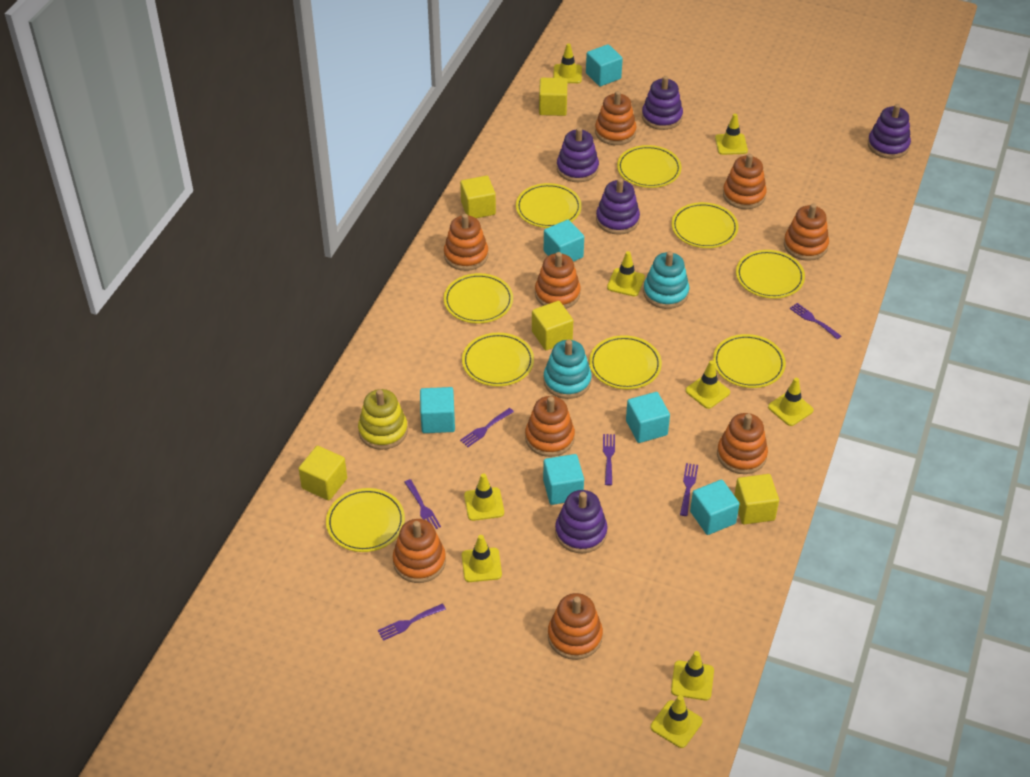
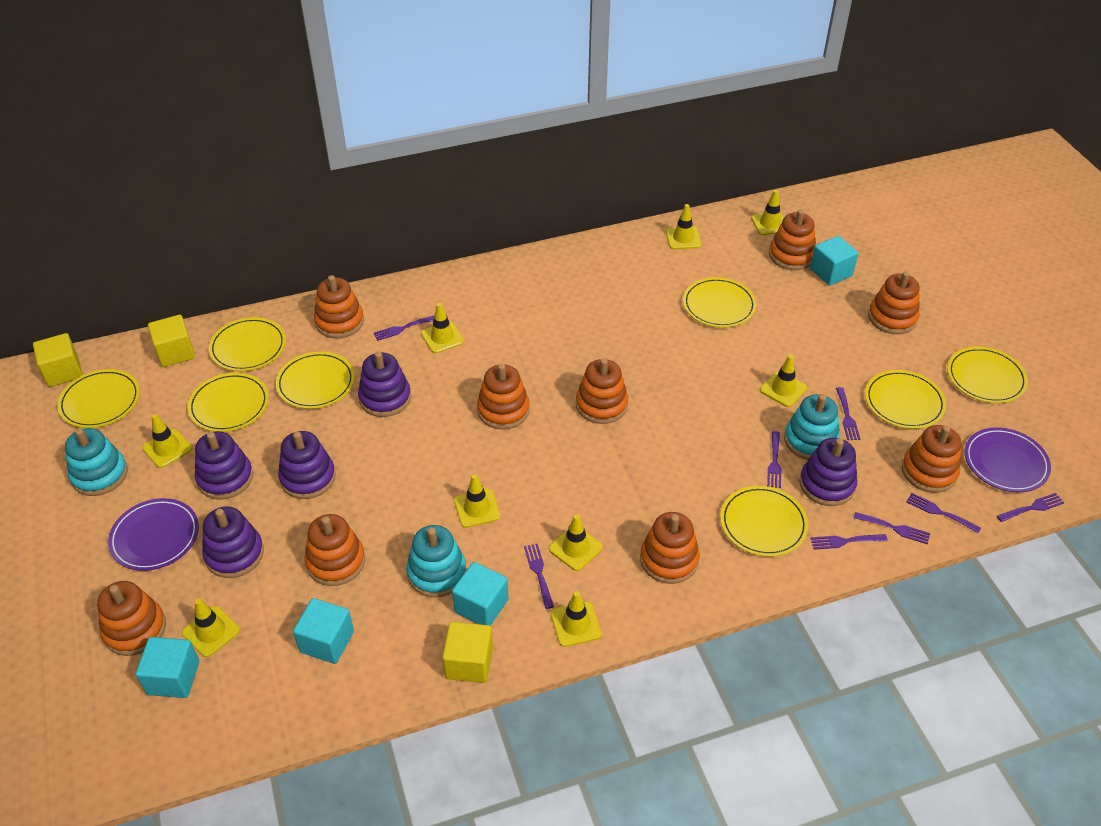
purple fork: [378,603,446,641] [404,479,441,529] [460,408,514,447] [603,434,615,486] [680,463,698,516] [790,303,841,339] = 6 -> [373,316,434,341] [524,543,554,609] [767,431,781,488] [810,534,888,550] [836,387,860,440] [854,512,930,544] [906,493,981,533] [997,493,1064,522] = 8
purple plate: none = 0 -> [108,498,199,571] [964,427,1051,492] = 2
turquoise cube: [420,387,455,433] [543,454,584,505] [544,220,584,262] [586,44,623,86] [626,392,670,443] [690,479,740,535] = 6 -> [136,637,199,698] [293,598,354,664] [452,562,509,626] [810,236,859,286] = 4
turquoise stacking toy: [543,339,592,399] [643,251,689,309] = 2 -> [65,428,128,496] [406,525,466,597] [784,394,840,460] = 3
yellow cube: [298,446,347,500] [460,176,496,218] [532,301,573,350] [539,78,567,116] [734,474,779,524] = 5 -> [33,333,83,387] [148,315,195,367] [442,622,493,683] = 3
yellow plate: [326,488,405,552] [444,273,513,323] [462,333,534,386] [516,183,582,228] [589,335,662,389] [617,145,681,188] [672,202,738,248] [713,334,786,388] [736,250,805,299] = 9 -> [57,369,140,428] [188,373,269,432] [209,317,286,371] [276,352,355,409] [683,277,756,328] [720,486,808,557] [865,370,946,429] [947,347,1028,403] = 8
yellow stacking toy: [358,389,408,450] = 1 -> none = 0

